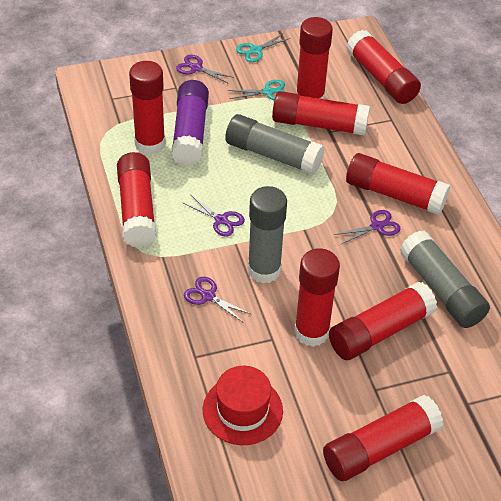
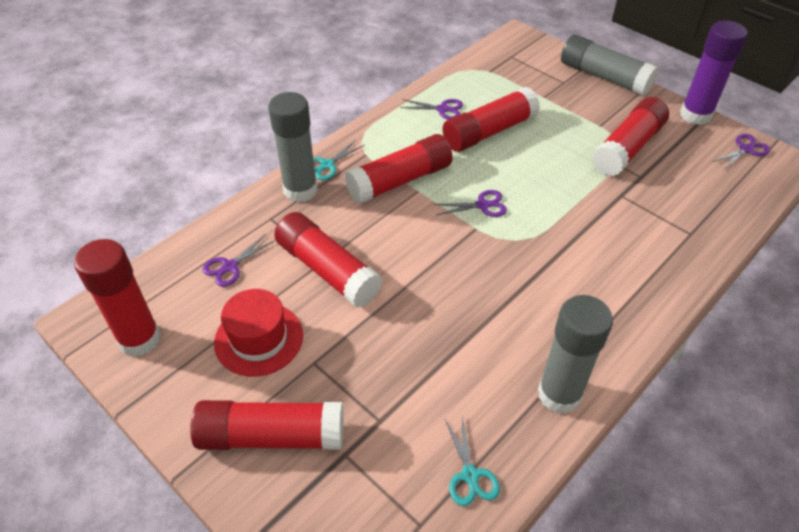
red glue stick: [117,152,157,248] [129,61,166,155] [272,91,370,136] [294,248,340,347] [296,17,333,99] [323,395,443,481] [329,281,437,360] [346,30,421,104] [346,153,450,215] = 9 -> [74,239,161,357] [190,400,344,450] [274,212,382,308] [345,134,453,204] [443,87,540,152] [592,97,669,176] = 6

